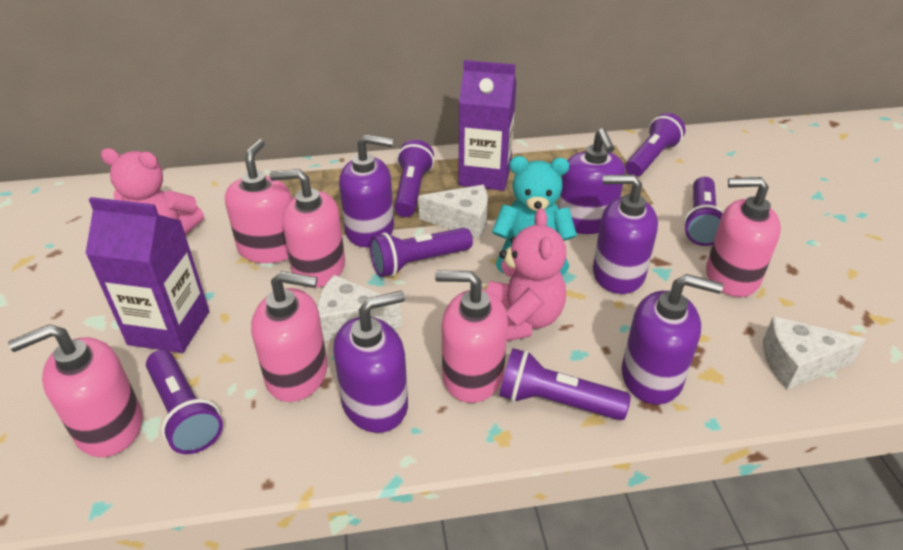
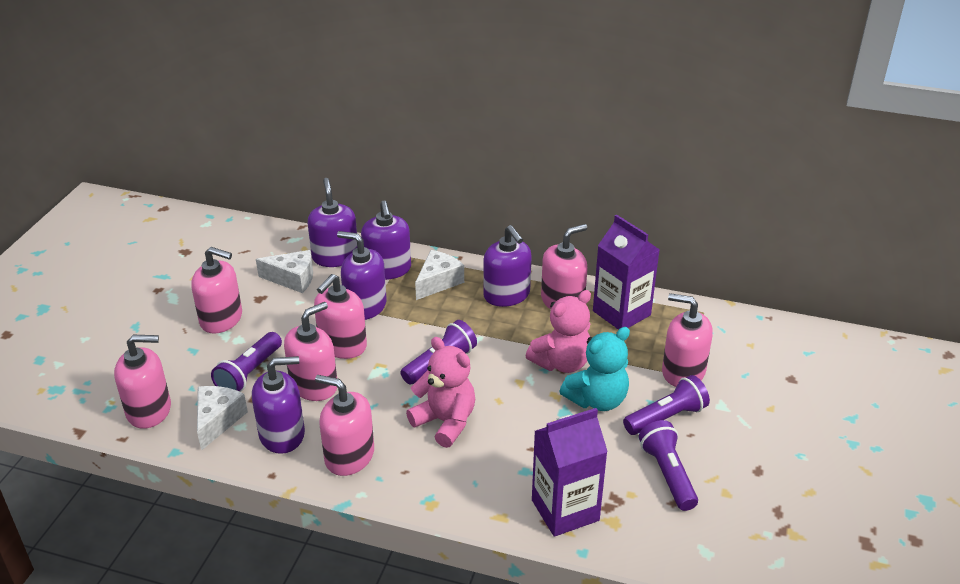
pink soap dispenser: [8,324,143,457] [225,139,292,263] [251,271,328,402] [270,169,345,288] [435,271,508,403] [706,177,781,297] = 6 -> [114,335,171,429] [191,247,242,334] [284,302,337,401] [314,274,367,359] [315,375,374,476] [541,224,587,309] [662,293,713,387] = 7
purple flashlight: [146,350,223,454] [370,228,473,277] [394,140,434,217] [499,348,631,420] [625,113,686,177] [683,177,724,246] = 6 -> [211,332,282,392] [400,320,477,385] [623,375,710,435] [639,420,698,511] = 4

